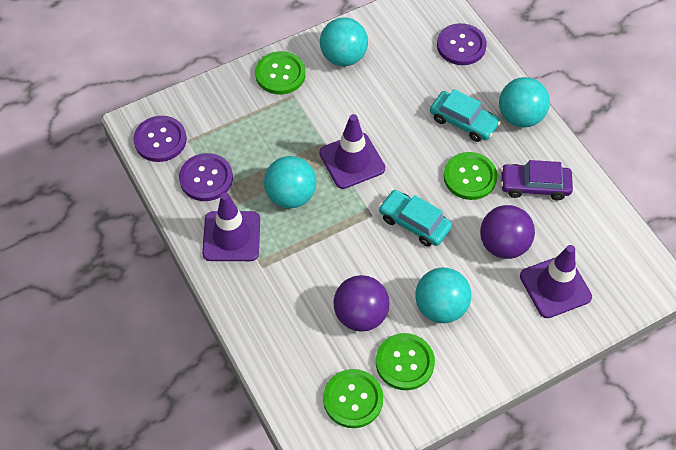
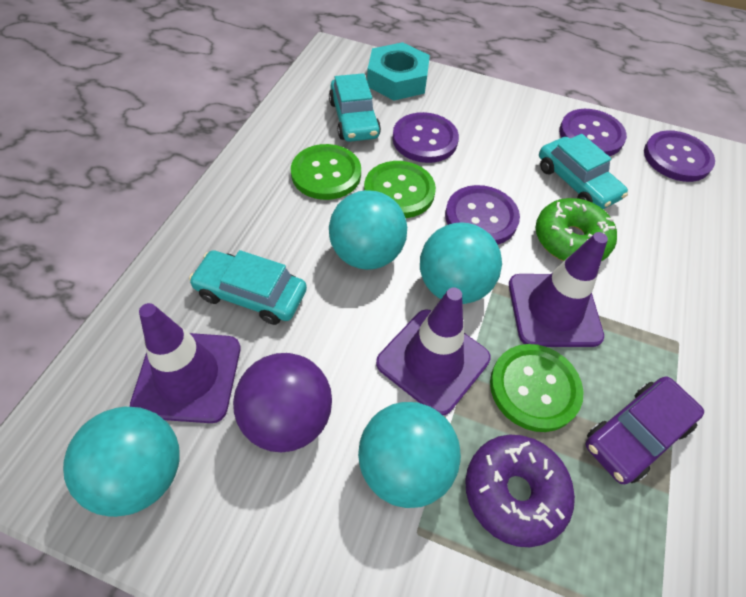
green button: [255,51,306,94] [323,369,383,428] [376,333,435,390] [443,152,497,200] = 4 -> [291,144,361,200] [364,161,436,218] [490,344,584,432] = 3
green donut: none = 0 -> [536,198,617,261] = 1
purple ball: [334,275,390,332] [480,205,535,259] = 2 -> [233,353,332,452] = 1
purple button: [133,116,187,162] [179,153,233,201] [437,23,487,65] = 3 -> [392,112,459,163] [445,185,520,244] [559,109,627,156] [644,130,715,182] = 4
purple donut: none = 0 -> [465,435,575,547] = 1
turquoise car: [379,190,452,247] [430,89,501,142] = 2 -> [189,250,307,325] [329,73,381,142] [539,134,628,209] = 3
turquoise nut: none = 0 -> [367,42,430,101] = 1

